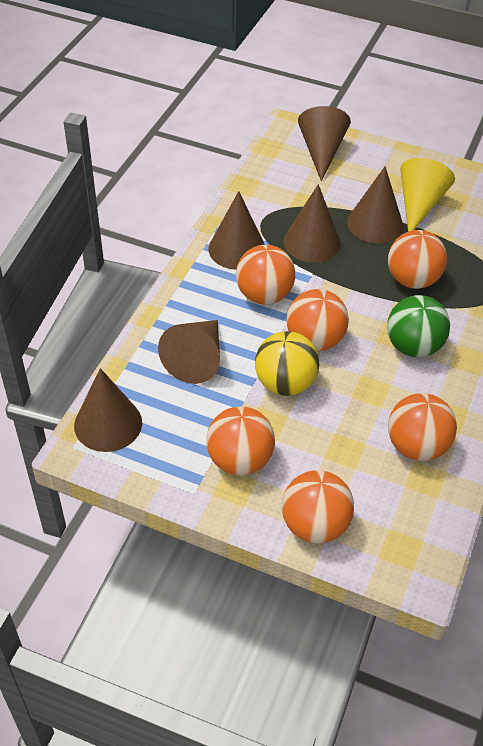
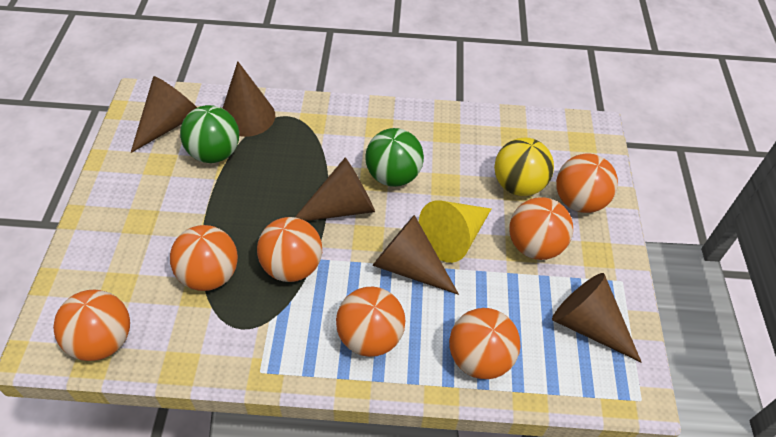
brown cone: [74,368,142,452] [158,320,220,384] [208,191,265,270] [284,184,341,262] [298,106,351,181] [347,166,403,243] = 6 -> [131,76,197,153] [222,61,275,137] [295,158,375,221] [372,215,459,295] [552,273,642,363] = 5
green ball: [387,295,450,357] = 1 -> [180,105,239,163] [365,128,424,187] = 2
orange ball: [206,406,275,475] [236,245,295,305] [282,470,354,543] [286,289,349,351] [388,230,447,289] [388,393,457,461] = 6 -> [53,290,130,361] [170,225,238,291] [257,217,322,282] [336,287,405,357] [449,308,520,379] [509,197,573,260] [556,153,618,213] = 7

